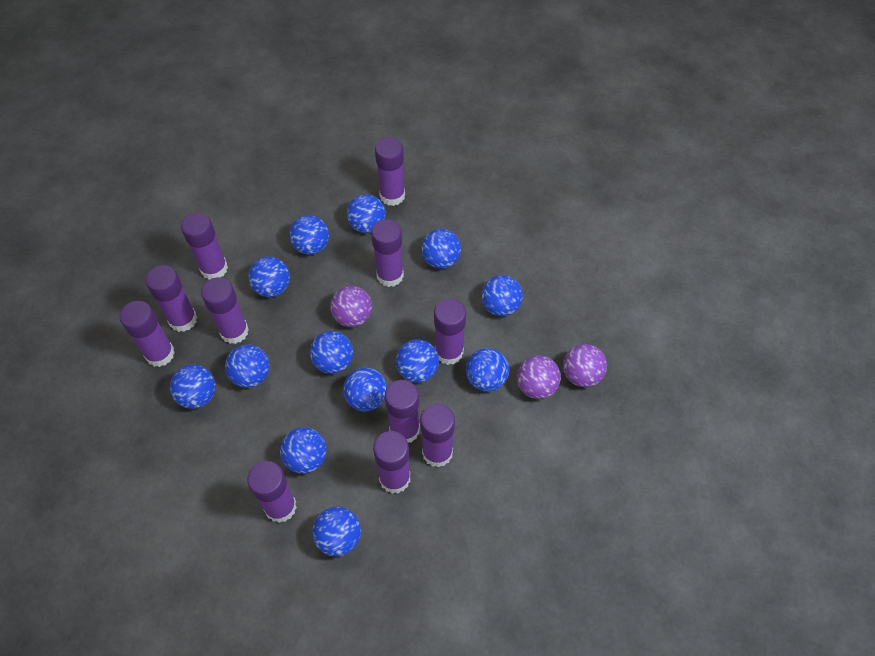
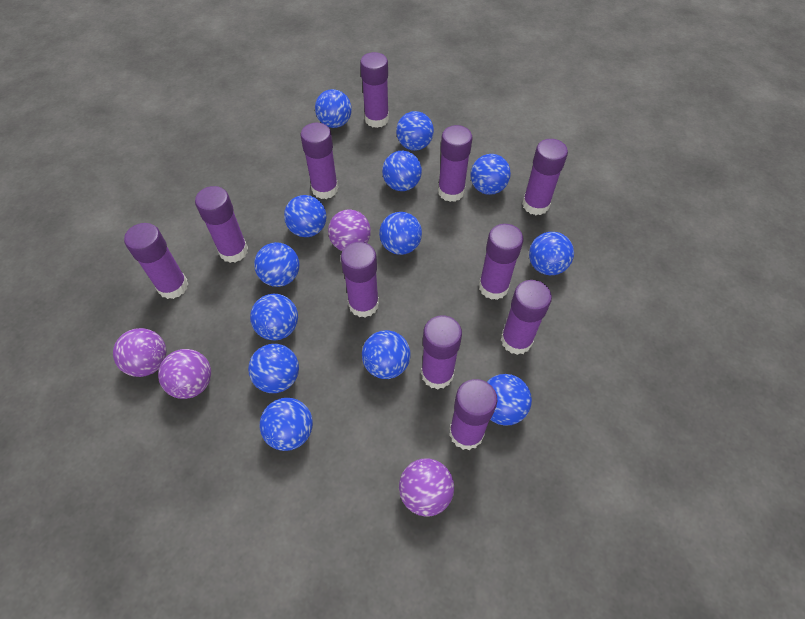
purple ball: [330,286,372,327] [517,355,561,399] [563,344,607,387] = 3 -> [113,328,166,377] [158,349,211,399] [328,209,371,251] [399,458,454,517] = 4

